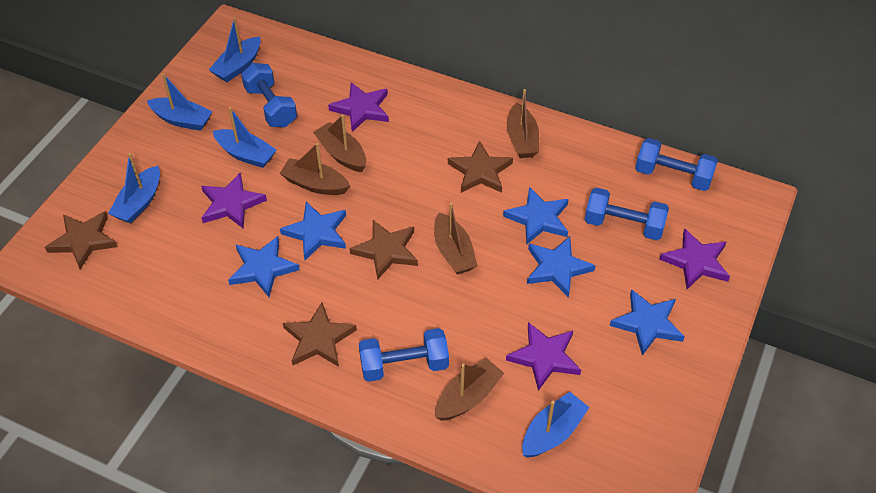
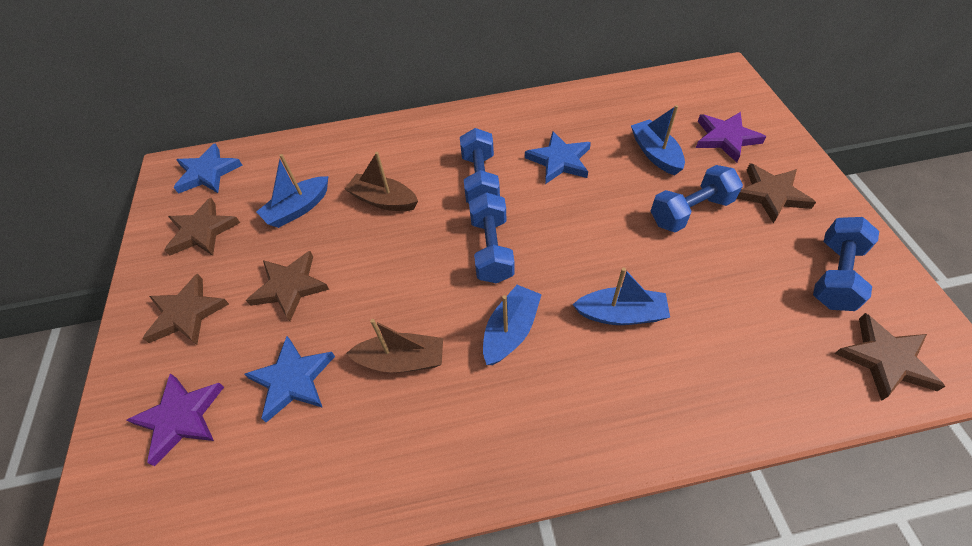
blue boat: [108,153,160,223] [147,73,213,131] [209,17,261,82] [213,107,277,168] [522,392,590,458] = 5 -> [256,154,328,228] [483,285,542,365] [573,267,670,325] [631,105,685,175] = 4
blue star: [228,236,300,297] [280,202,346,260] [503,187,569,245] [527,236,596,298] [610,289,685,356] = 5 -> [174,144,243,194] [244,336,335,422] [525,131,591,184] = 3
brown boat: [280,143,350,195] [313,115,366,172] [434,203,478,275] [435,358,504,421] [507,89,539,158] = 5 -> [345,152,418,211] [346,319,443,372] = 2
brown star: [45,211,118,270] [283,303,357,367] [350,220,418,280] [448,141,513,193] = 4 -> [143,274,229,345] [164,198,240,256] [246,251,329,321] [737,163,816,223] [834,313,946,401] = 5
purple star: [201,173,267,229] [328,82,389,132] [506,322,581,391] [659,229,730,289] = 4 -> [127,373,224,466] [696,112,766,162] = 2

